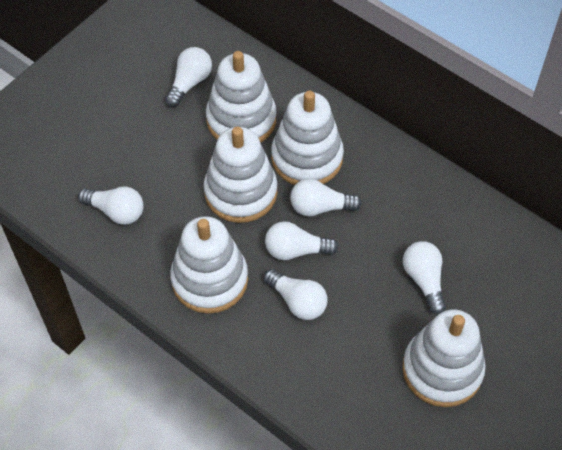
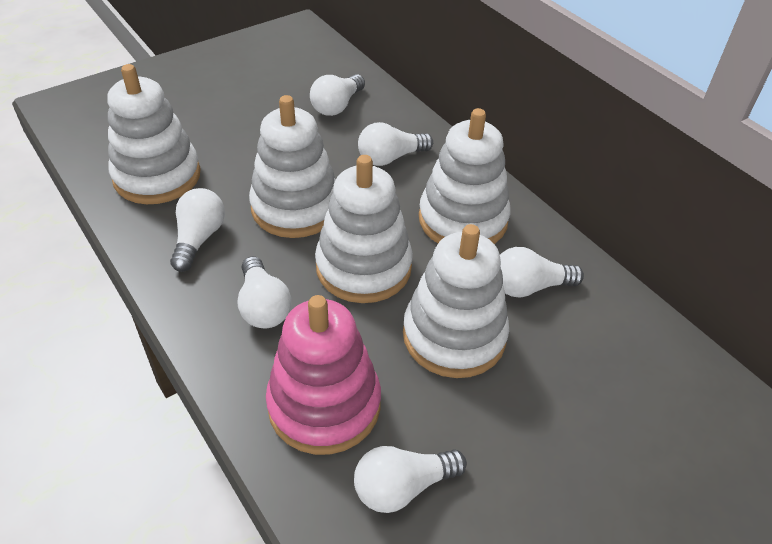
pink stacking toy: none = 0 -> [266,295,381,455] = 1

